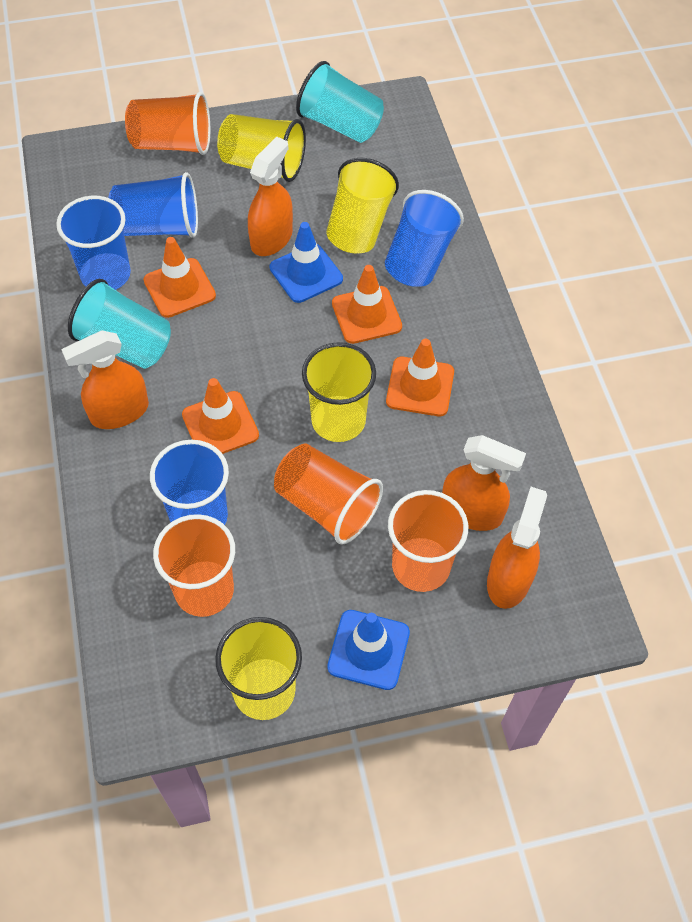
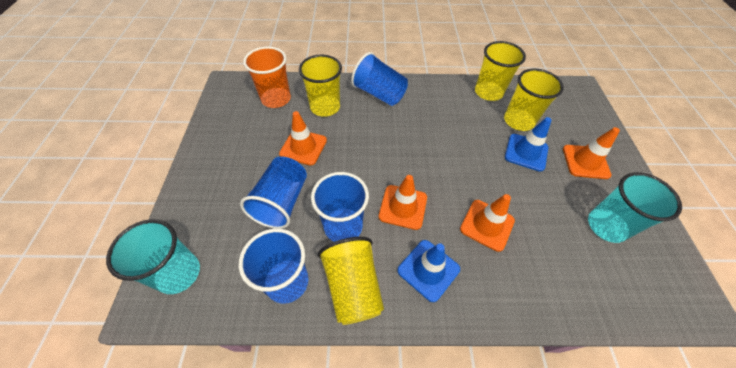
orange cup: [125,92,210,155] [153,514,235,617] [274,444,383,545] [388,490,468,592] = 4 -> [243,47,291,108] = 1
orange spray bottle: [61,330,149,429] [248,137,293,256] [442,435,526,531] [487,487,547,609] = 4 -> none = 0

